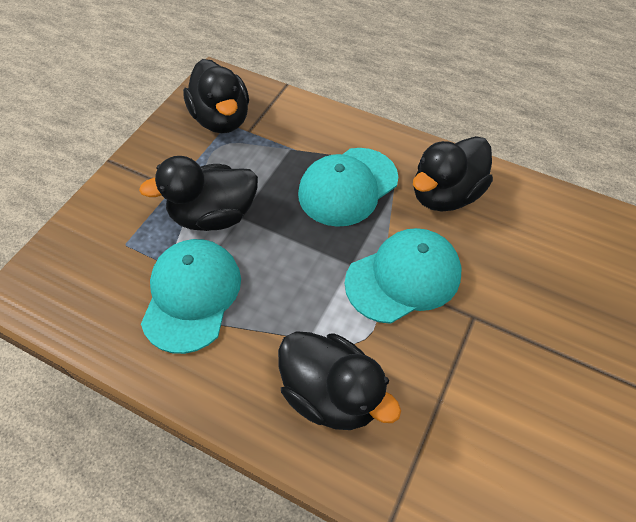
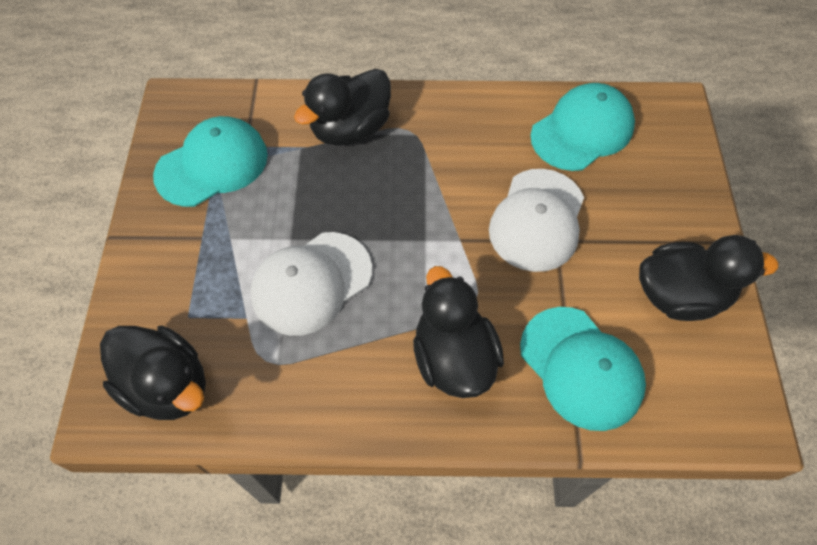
white cap: none = 0 -> [250,232,372,336] [489,169,584,272] = 2

